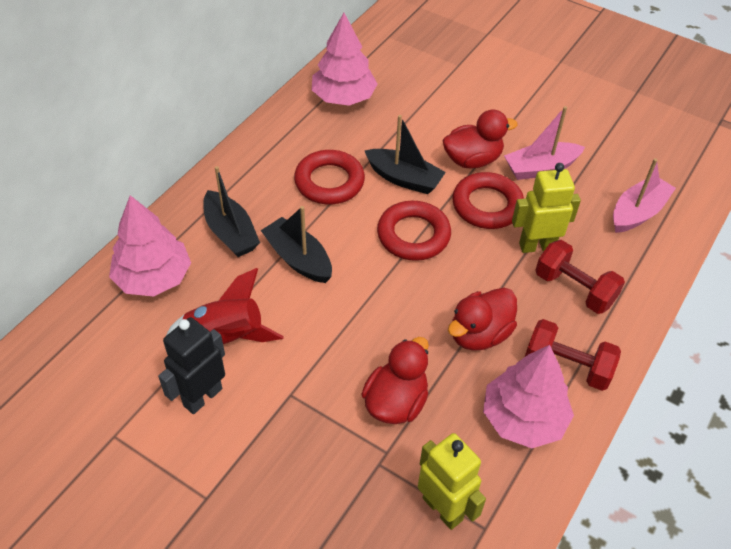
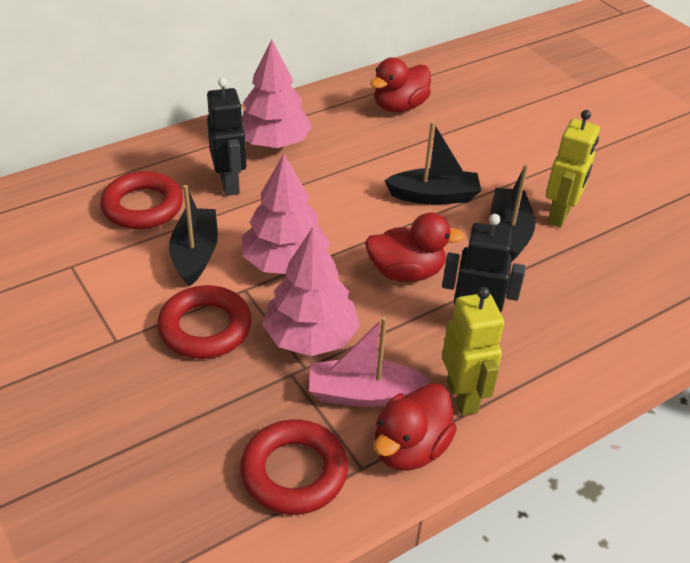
black robot: [158,317,225,414] = 1 -> [207,78,246,196] [442,214,525,313] = 2
pink boat: [504,106,585,180] [613,158,676,233] = 2 -> [309,316,430,407] = 1
red dumbbell: [525,319,621,391] [535,240,625,314] = 2 -> none = 0
red rocket: [166,268,284,344] = 1 -> none = 0

